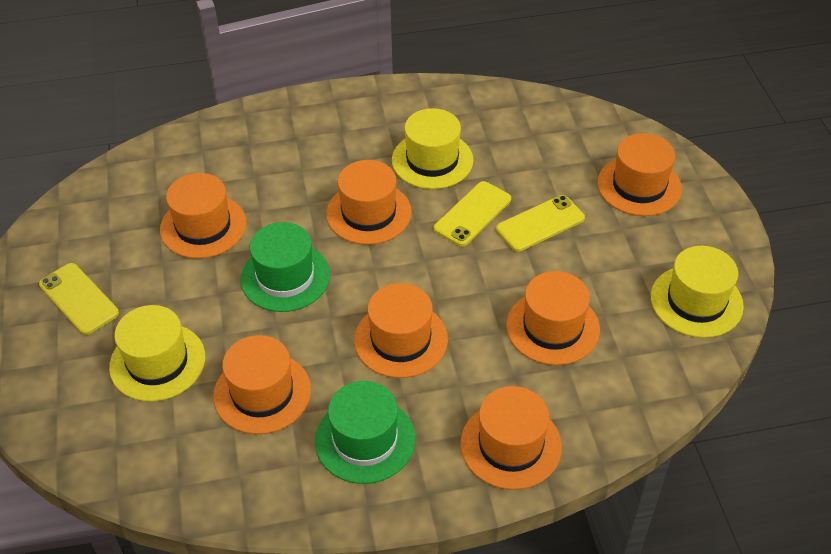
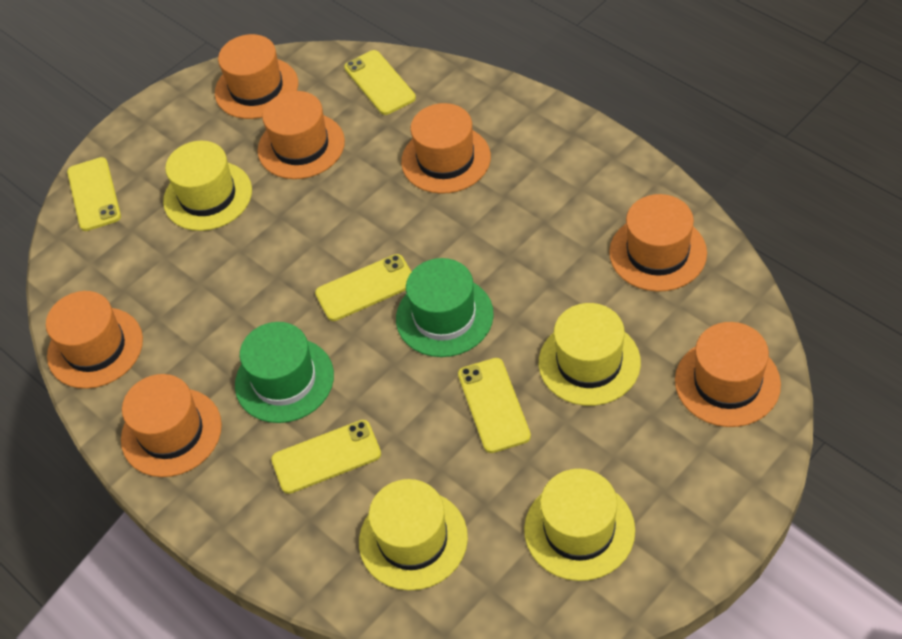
yellow hat: [109,305,205,402] [392,108,473,189] [651,246,744,338] = 3 -> [163,141,252,231] [359,479,468,591] [524,469,635,581] [539,303,641,406] = 4
yellow phone: [39,263,119,335] [434,181,511,247] [496,195,585,252] = 3 -> [67,157,121,231] [271,420,381,494] [315,254,411,321] [344,50,416,115] [458,358,531,453] = 5

